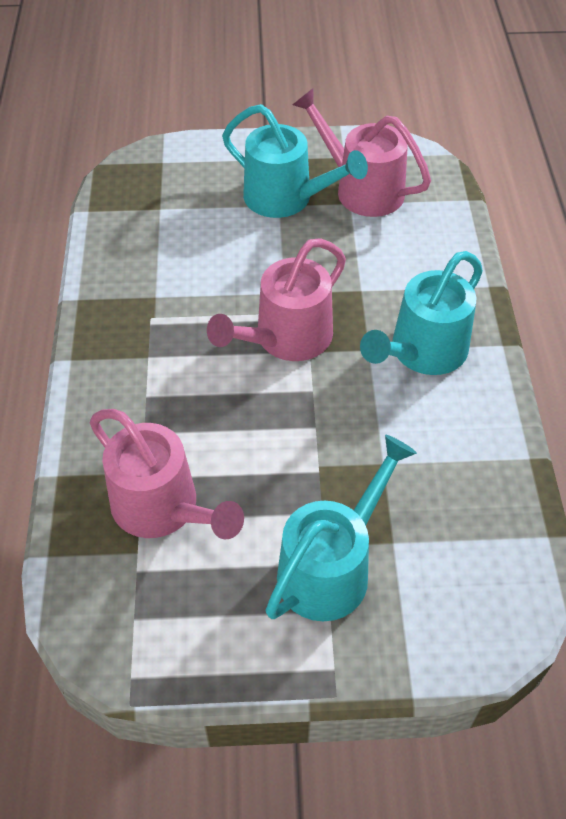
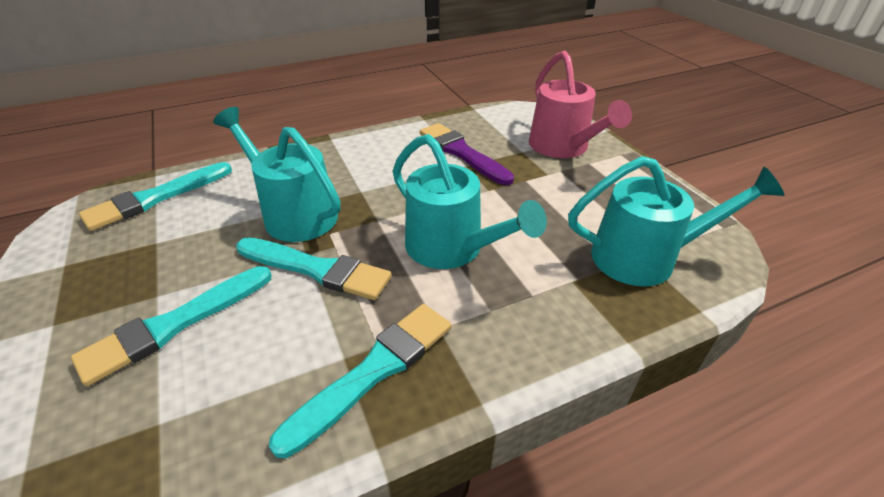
pink watering can: [90,409,244,539] [207,238,346,361] [292,88,431,217] = 3 -> [529,51,632,158] = 1
purple brush: none = 0 -> [420,123,514,185] = 1
turquoise brush: none = 0 -> [71,266,272,386] [79,162,232,231] [237,237,392,300] [269,304,451,458] = 4

